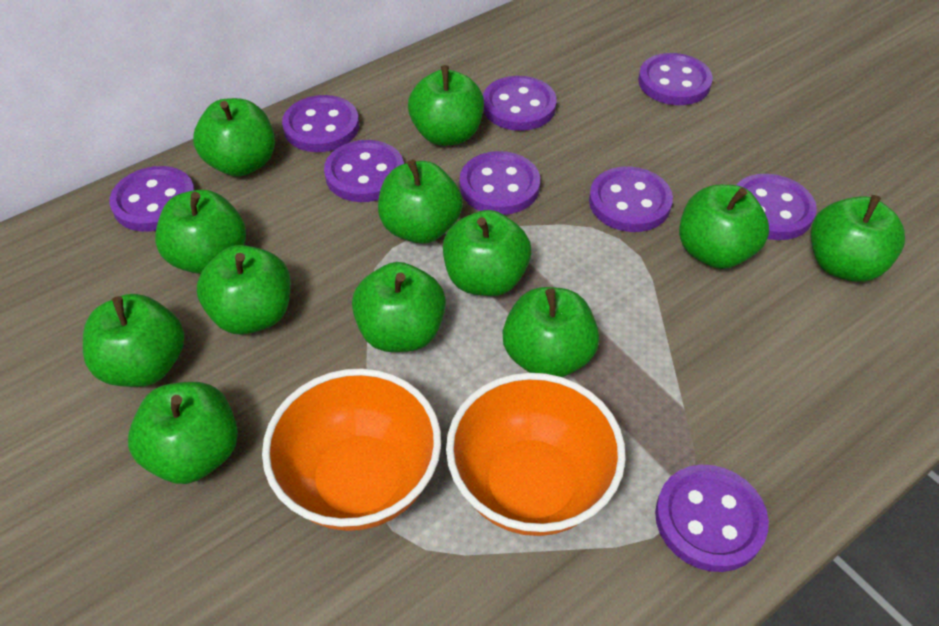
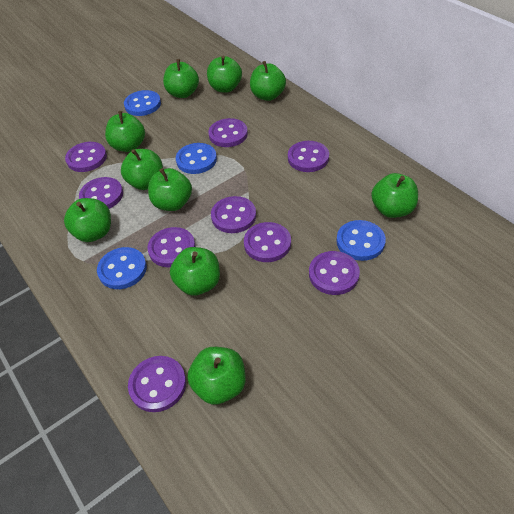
blue button: none = 0 -> [97,247,147,289] [124,90,161,116] [176,143,217,174] [336,220,386,261] = 4
green apple: [83,294,184,387] [128,382,238,484] [155,189,246,274] [193,98,275,176] [197,245,291,335] [352,262,446,352] [378,159,463,244] [408,65,484,146] [443,210,531,296] [502,287,599,377] [679,185,769,269] [811,195,905,282] = 12 -> [64,198,111,242] [105,111,145,152] [121,149,163,190] [148,168,192,211] [163,59,199,98] [170,247,220,296] [187,347,246,405] [207,55,242,93] [250,61,286,101] [371,173,418,218] = 10
orange bowl: [262,368,441,531] [446,373,626,536] = 2 -> none = 0

